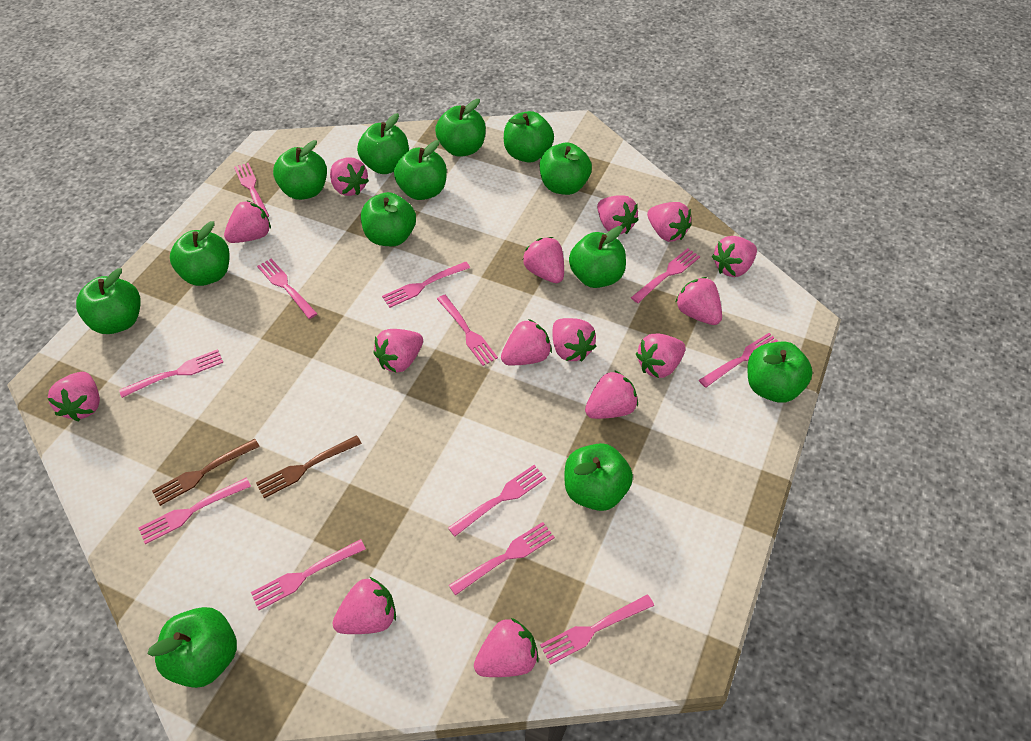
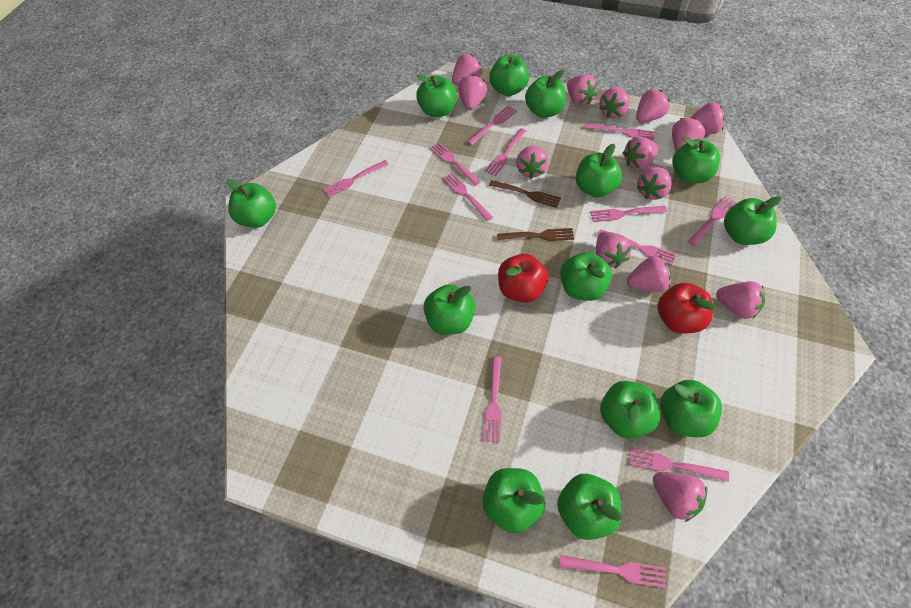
pink strawberry: [47,372,100,422] [224,200,271,243] [330,157,369,196] [332,577,396,634] [374,329,423,373] [474,618,539,677] [501,319,552,365] [523,237,564,283] [552,318,596,361] [585,370,638,419] [597,195,639,234] [636,334,686,378] [647,202,691,242] [675,277,722,325] [712,236,757,277] = 15 -> [452,54,483,85] [458,75,487,110] [516,146,549,179] [567,75,598,105] [596,232,632,268] [599,88,630,119] [623,137,659,170] [627,255,671,292] [636,89,670,122] [636,167,671,200] [653,472,708,522] [672,118,705,150] [690,102,725,134] [716,281,765,319] = 14
red apple: none = 0 -> [498,254,549,303] [657,283,716,334] = 2

